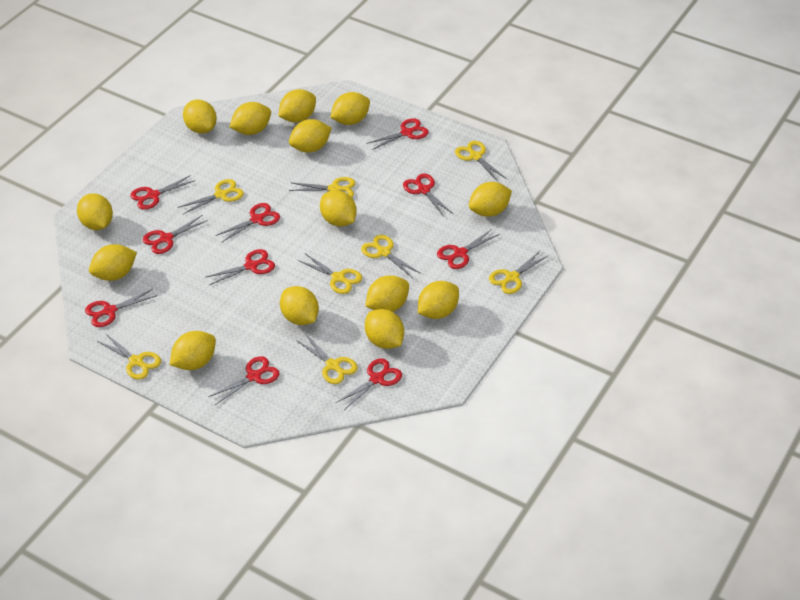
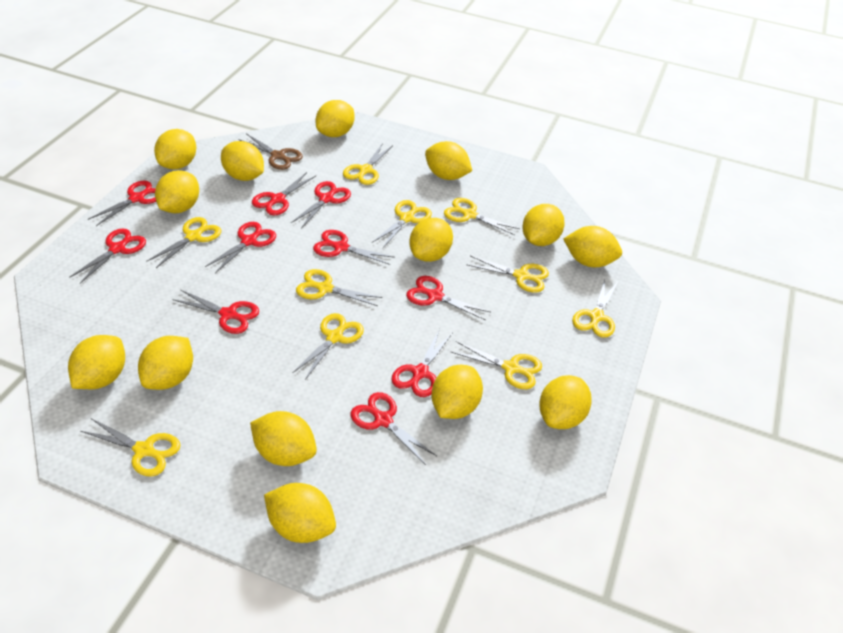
brown scissors: none = 0 -> [238,134,303,170] = 1
yellow scissors: [97,333,161,380] [178,179,244,214] [289,177,355,197] [296,334,358,384] [298,254,362,294] [361,235,421,278] [455,141,506,182] [489,250,549,294] = 8 -> [80,418,180,476] [146,217,221,268] [292,313,364,380] [296,269,383,306] [343,143,393,185] [372,200,432,248] [444,198,520,235] [451,341,542,389] [466,256,549,293] [572,279,617,338] = 10

